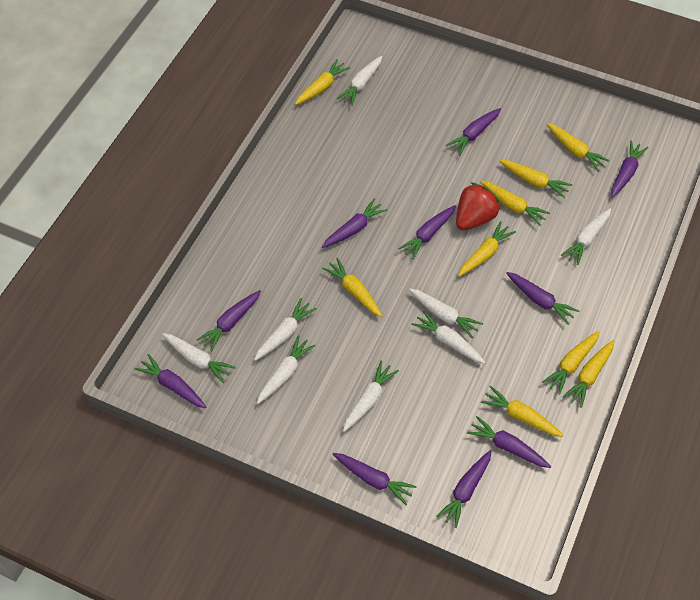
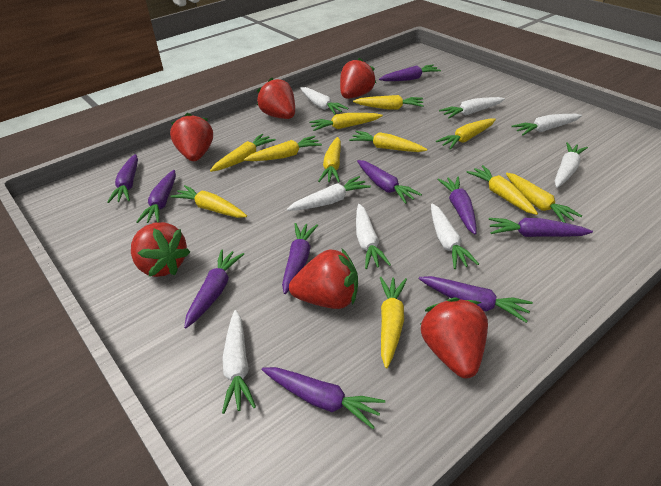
red strawberry: [456,182,500,230] = 1 -> [131,222,190,277] [170,113,213,161] [257,77,295,119] [289,248,358,309] [340,58,376,99] [420,297,488,378] = 6
yellow carrot: [295,59,350,105] [322,258,382,317] [458,221,516,276] [480,181,550,226] [481,386,564,437] [499,160,572,198] [542,331,600,394] [547,123,610,171] [563,340,614,408] = 9 -> [170,185,247,218] [210,134,276,172] [244,136,322,161] [309,113,383,131] [318,137,341,183] [349,131,427,152] [353,95,424,110] [380,277,407,369] [436,119,496,150] [466,165,538,215] [506,173,582,223] = 11

